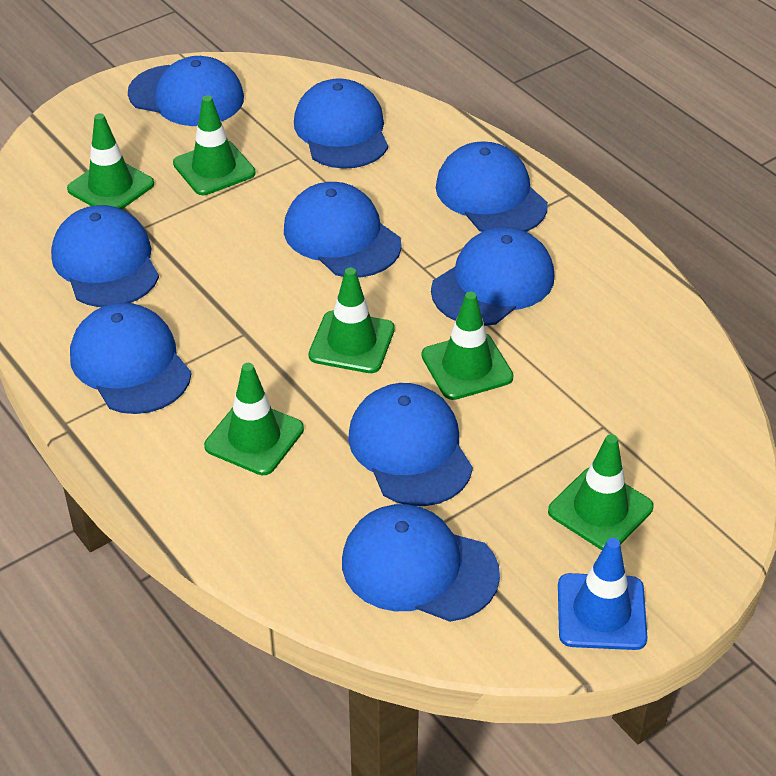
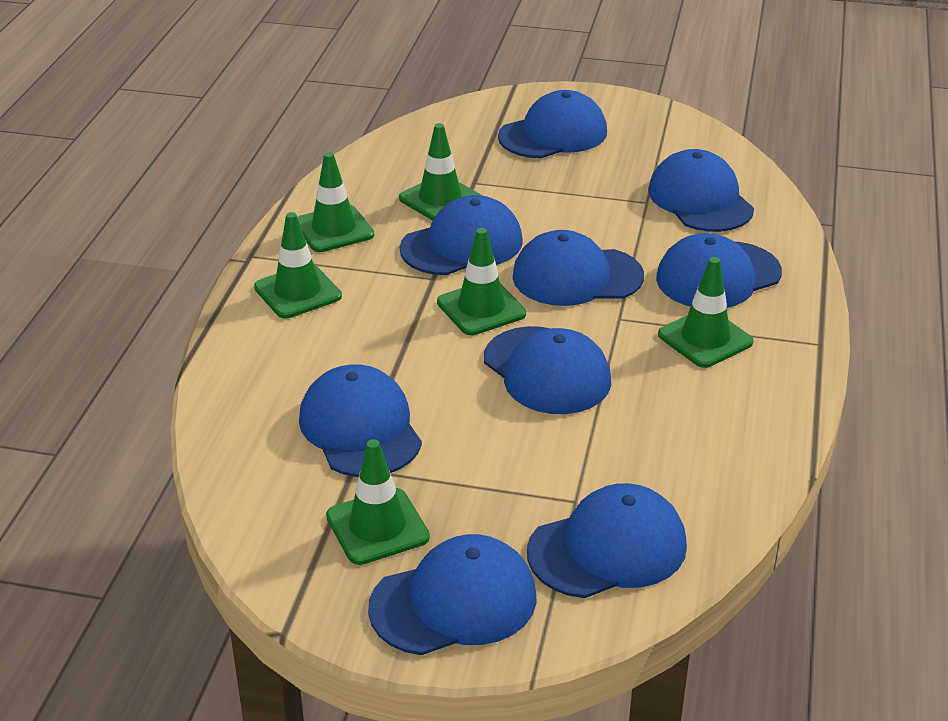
blue traffic cone: [558,538,647,650] = 1 -> none = 0

